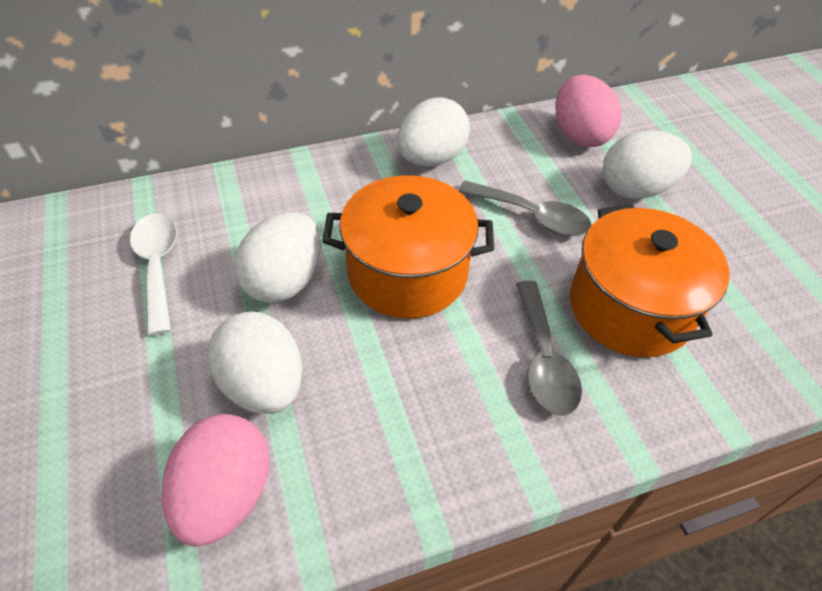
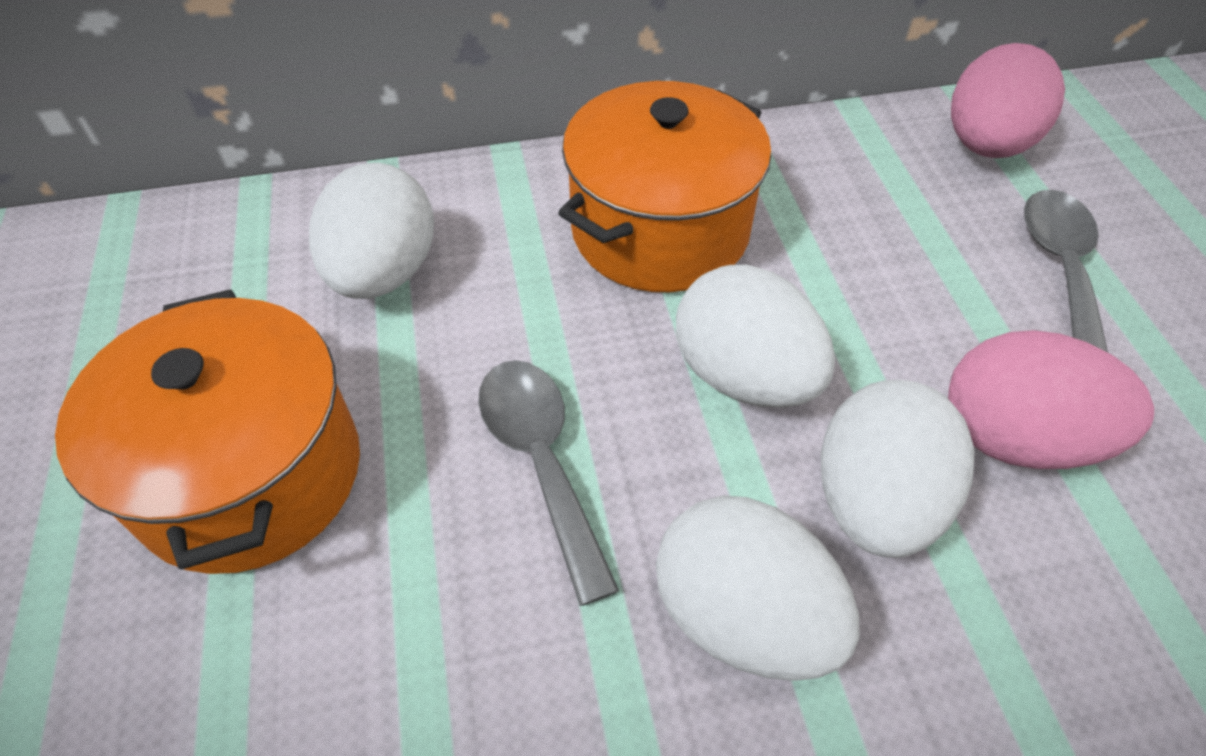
white spoon: [130,214,177,336] = 1 -> none = 0

